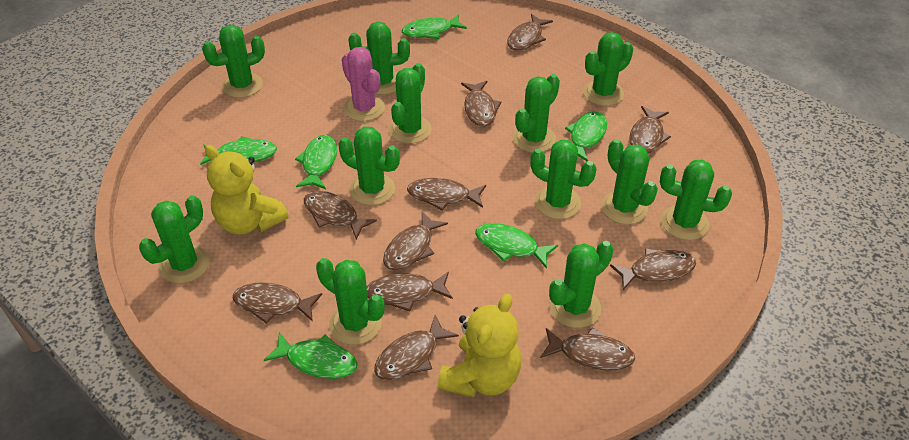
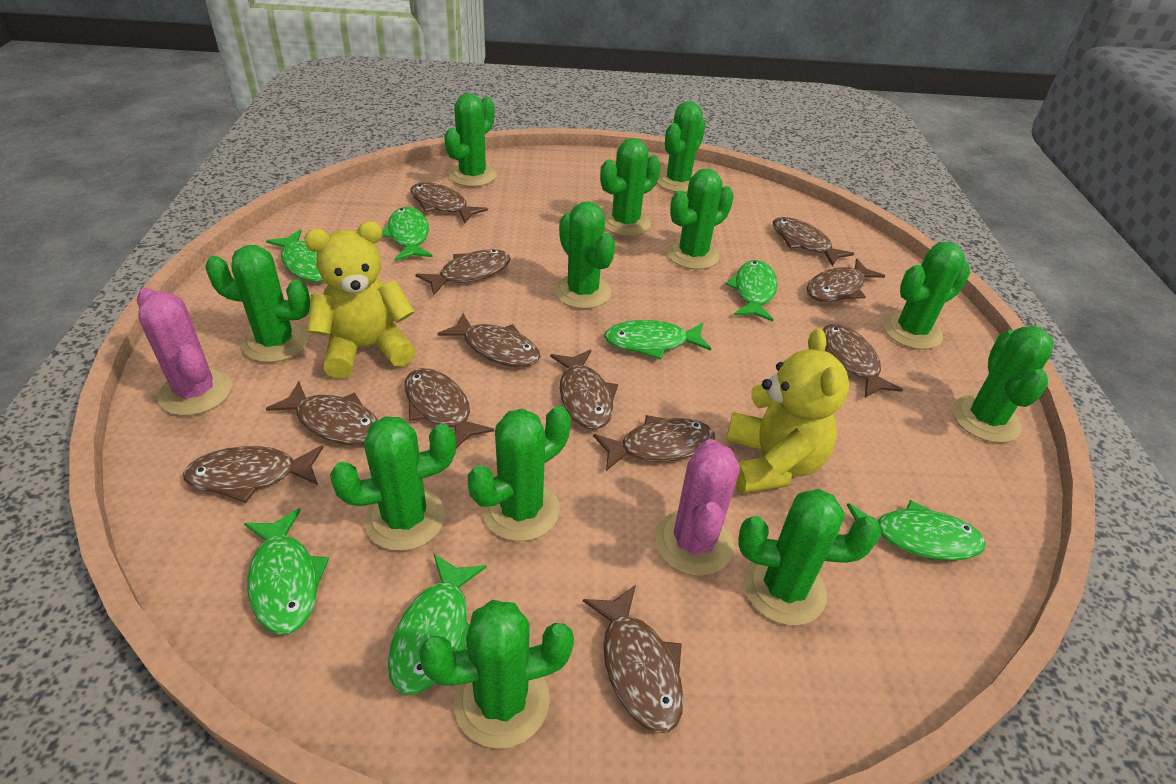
brown fish: [233,282,322,323] [304,191,377,240] [367,272,453,312] [374,315,459,380] [383,211,448,270] [407,178,486,210] [461,81,501,127] [507,14,553,51] [540,327,635,371] [610,248,696,290] [629,106,671,154] = 11 -> [183,445,324,503] [266,381,378,445] [405,368,494,449] [410,182,488,223] [415,249,511,296] [437,313,540,367] [550,350,618,429] [583,585,684,733] [593,415,715,471] [773,217,854,266] [807,259,885,302] [823,323,903,398] = 12
green fish: [200,136,277,165] [264,332,357,379] [295,135,337,189] [402,14,467,39] [475,223,558,269] [565,111,607,161] = 6 -> [244,508,329,634] [266,230,324,282] [382,207,433,261] [388,554,487,695] [604,320,711,360] [725,260,778,322] [847,500,986,561] = 7
pink cactus: [342,47,385,121] = 1 -> [137,288,232,416] [655,439,740,576] = 2

